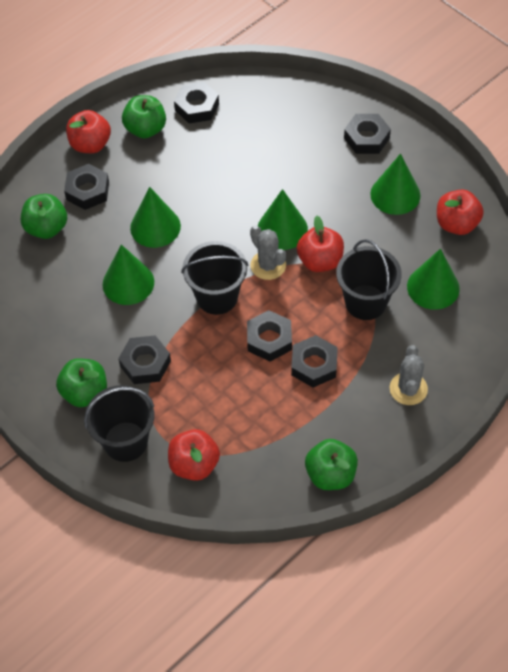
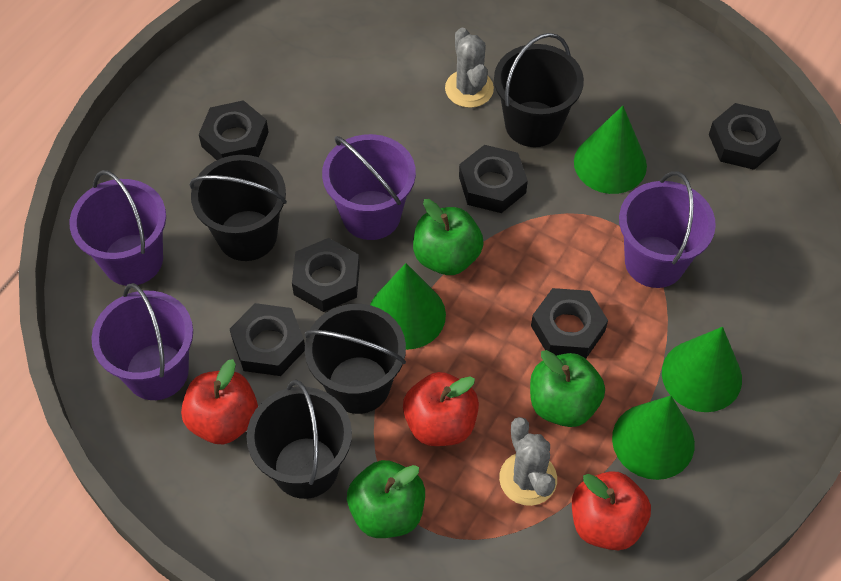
black bucket: [84,385,154,462] [181,241,248,315] [336,239,402,320] = 3 -> [190,155,287,261] [247,380,352,499] [305,304,406,414] [494,33,584,147] = 4
green apple: [21,194,67,239] [56,358,107,407] [122,95,166,138] [305,439,358,490] = 4 -> [347,460,425,538] [413,199,484,275] [530,350,605,427] = 3
green cone: [102,244,154,305] [130,187,181,248] [258,189,308,250] [370,153,421,215] [407,249,460,310] = 5 -> [370,263,446,350] [574,106,647,194] [612,396,695,480] [662,327,742,412] = 4
purple bucket: none = 0 -> [70,170,166,286] [91,283,193,400] [322,134,416,240] [619,171,716,288] = 4
red apple: [66,110,111,153] [168,429,220,481] [297,216,344,272] [437,189,484,235] = 4 -> [181,359,258,444] [403,372,479,446] [572,471,651,550] = 3

